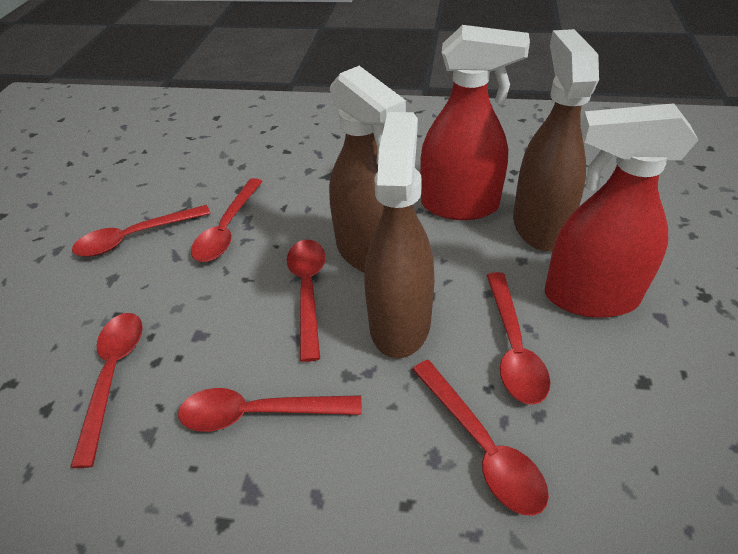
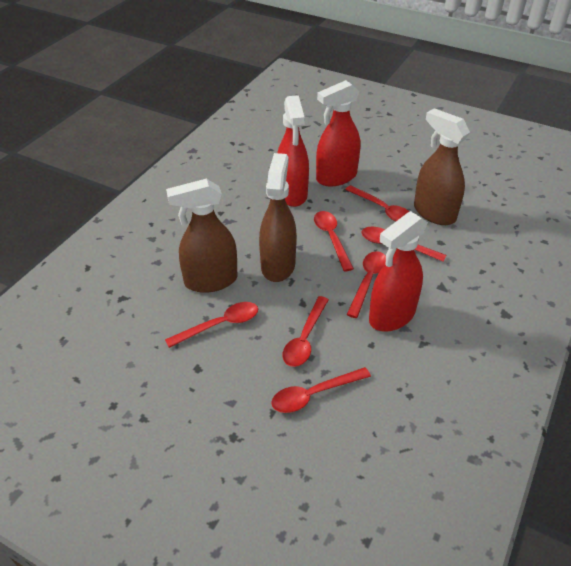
red spray bottle: [420,25,530,220] [545,103,698,318] = 2 -> [277,95,309,207] [316,80,360,187] [369,211,428,332] = 3

